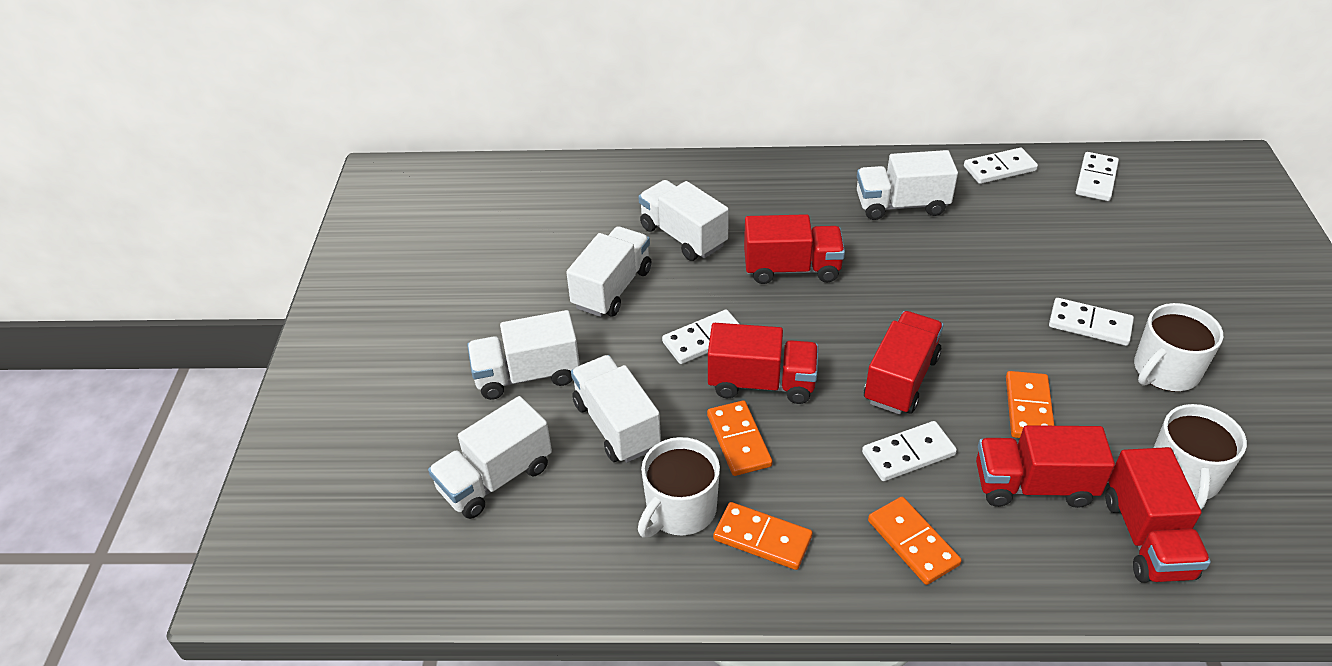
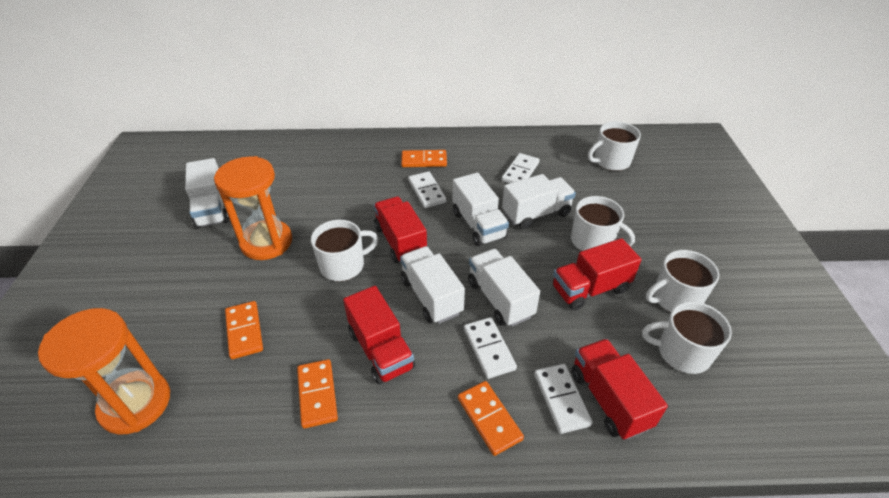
orange hourglass: none = 0 -> [38,308,170,435] [214,156,292,260] = 2
red truck: [708,323,818,404] [744,214,845,284] [864,311,944,414] [976,425,1115,508] [1106,447,1211,583] = 5 -> [343,286,415,384] [373,197,427,263] [553,238,642,310] [571,339,668,440] = 4
white domino: [662,310,739,364] [862,421,957,481] [964,148,1038,184] [1049,298,1134,346] [1076,152,1119,201] = 5 -> [408,171,447,208] [464,317,517,379] [502,153,539,183] [534,364,593,434] = 4
white mug: [638,437,720,538] [1134,303,1223,392] [1154,404,1247,510] = 3 -> [311,220,379,281] [571,196,635,251] [588,121,641,171] [642,301,732,374] [646,250,719,312] = 5
white truck: [428,396,552,519] [467,310,580,400] [566,226,651,317] [571,355,661,463] [638,180,729,261] [857,150,958,220] = 6 -> [185,158,229,229] [400,246,465,324] [453,173,509,246] [468,249,540,327] [502,174,576,229] = 5

